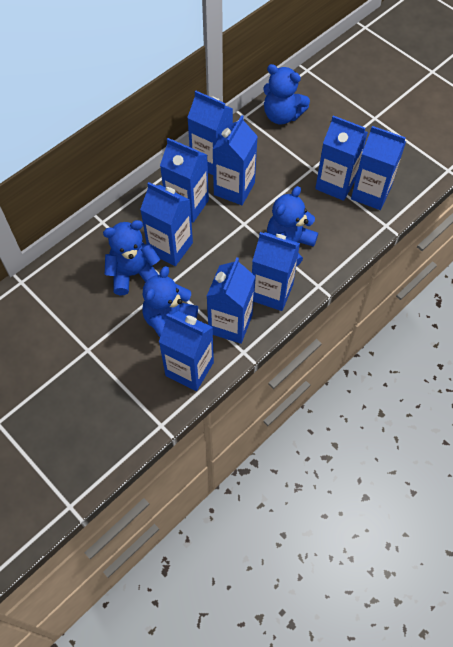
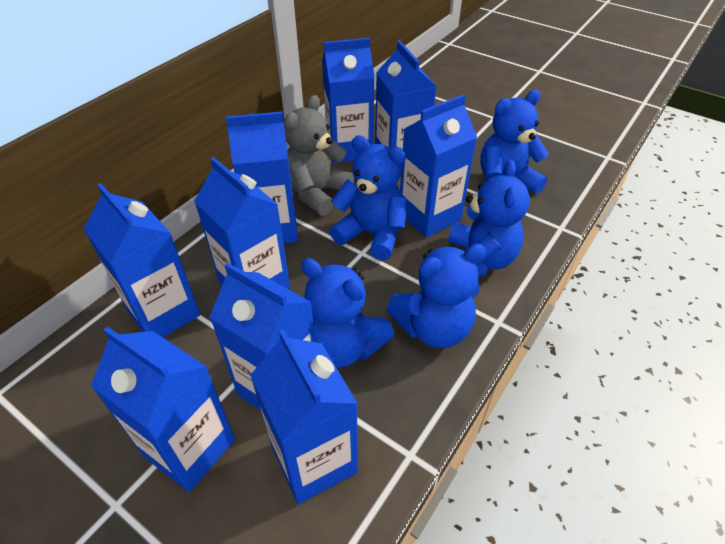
blue teddy bear: [103,220,160,295] [142,266,198,337] [263,64,310,124] [267,186,318,267] = 4 -> [301,258,395,368] [330,135,407,260] [386,244,486,348] [448,160,530,277] [480,90,549,194] = 5
grey teddy bear: none = 0 -> [284,95,354,216] = 1

